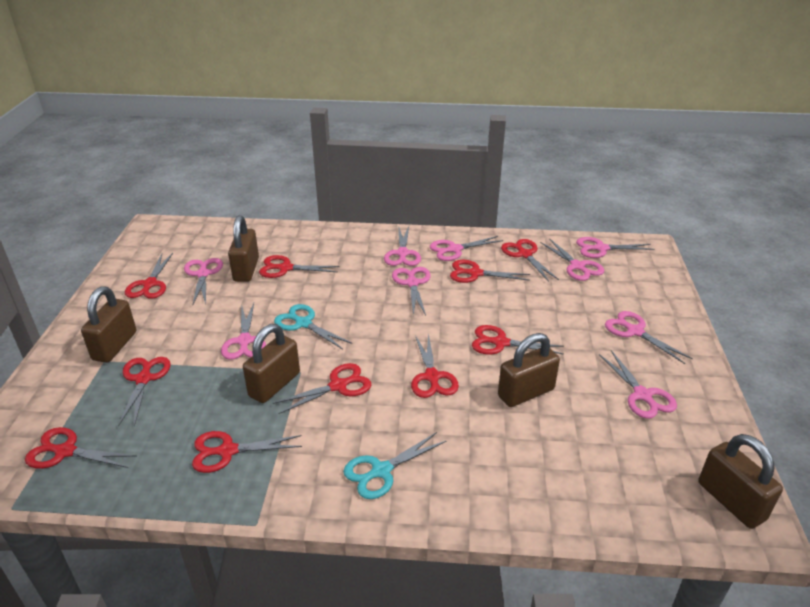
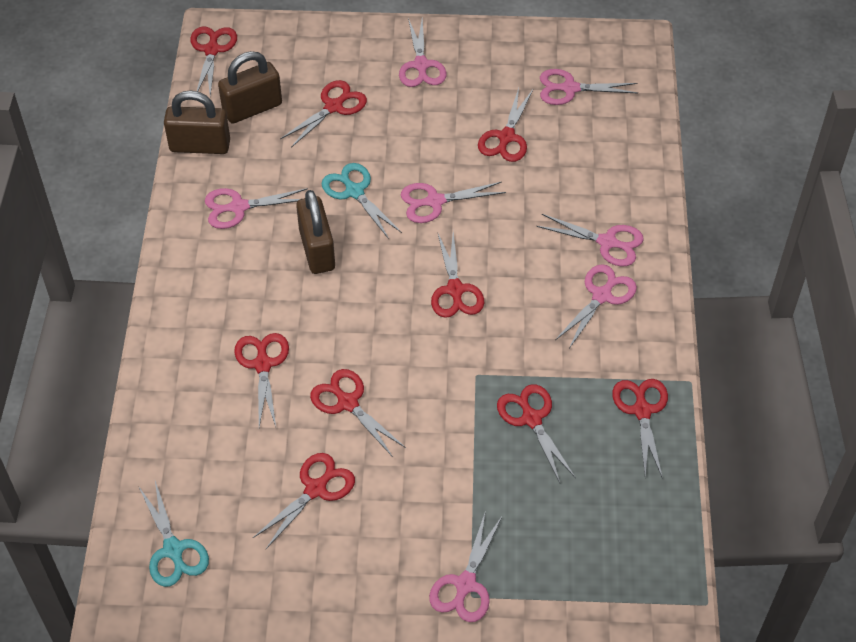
brown padlock: [81,287,136,363] [228,215,259,282] [243,324,300,403] [498,333,560,407] [699,434,783,529] = 5 -> [164,91,230,154] [218,51,282,124] [296,190,335,274] = 3
pink scissors: [184,258,223,304] [221,303,266,360] [384,226,421,266] [392,267,431,316] [430,236,504,261] [540,238,604,281] [576,237,654,258] [599,350,677,419] [605,311,693,364] = 9 -> [205,188,308,229] [399,18,446,87] [401,182,506,223] [429,510,502,622] [536,214,644,266] [540,69,638,105] [555,264,637,348] = 7
red scissors: [25,427,137,469] [118,357,171,427] [125,253,173,299] [192,431,302,473] [259,255,340,278] [273,363,371,414] [411,333,459,398] [450,260,530,283] [472,325,564,355] [501,239,559,282] = 10 -> [190,27,237,97] [234,333,289,427] [253,453,355,549] [280,80,367,148] [310,369,406,457] [431,232,484,318] [478,88,533,162] [497,384,576,483] [612,379,668,477] = 9

